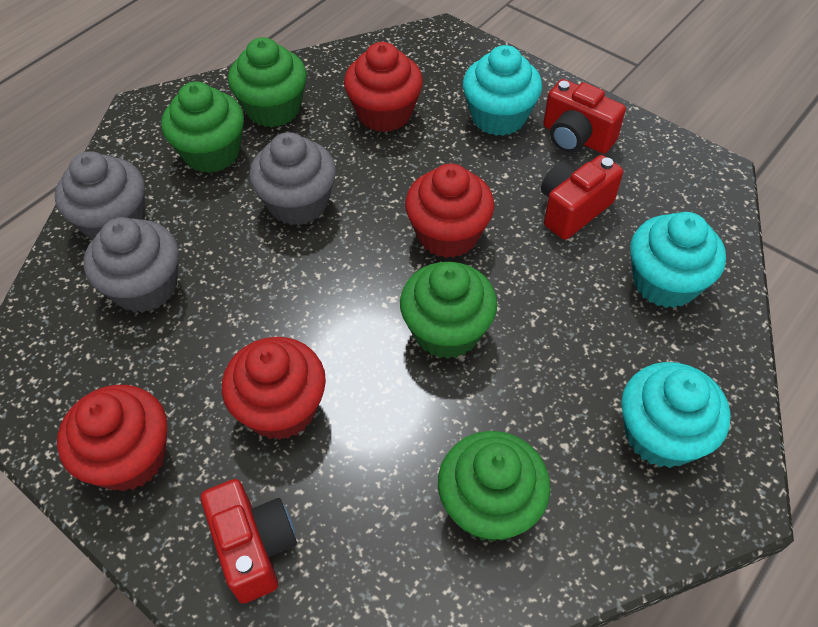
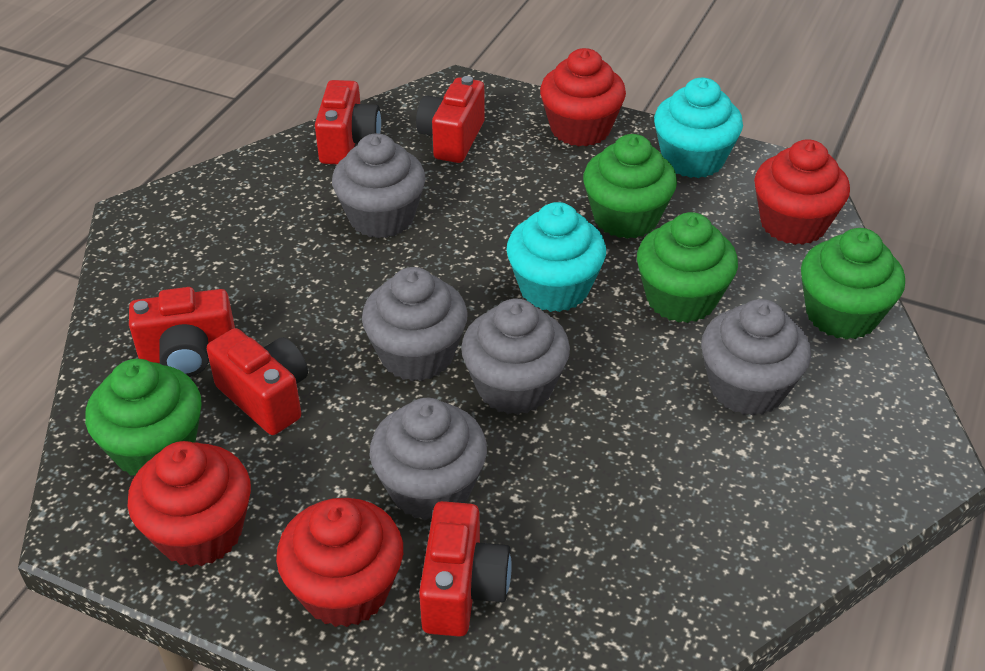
grey cupcake: [55,151,145,240] [83,217,179,313] [249,132,336,226] = 3 -> [332,133,426,238] [362,267,468,381] [370,398,487,520] [461,298,570,415] [701,299,811,416] = 5
red camera: [201,479,297,604] [541,155,623,240] [543,79,626,154] = 3 -> [129,287,235,377] [207,328,308,435] [315,80,381,164] [416,76,485,163] [419,501,512,637] = 5
turquoise cupcake: [463,45,542,136] [621,362,731,468] [630,212,726,308] = 3 -> [506,202,606,312] [654,78,743,178] = 2

